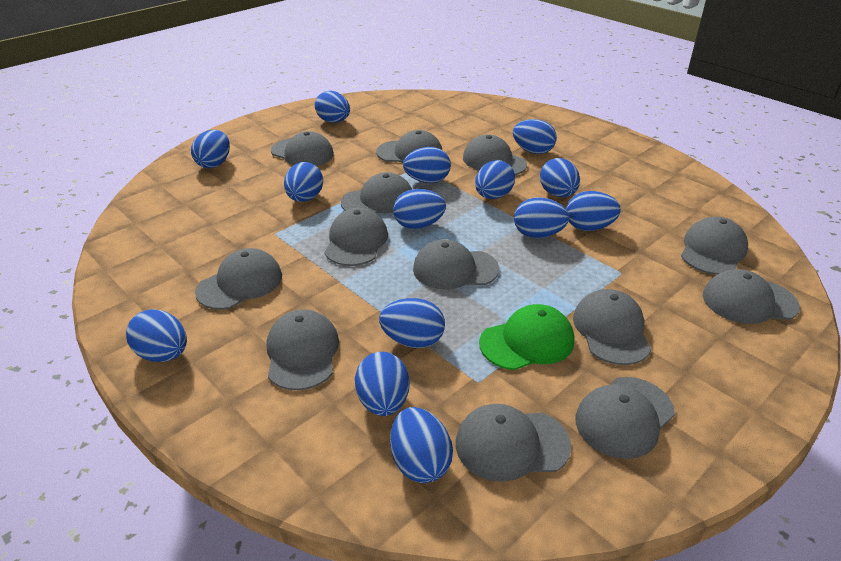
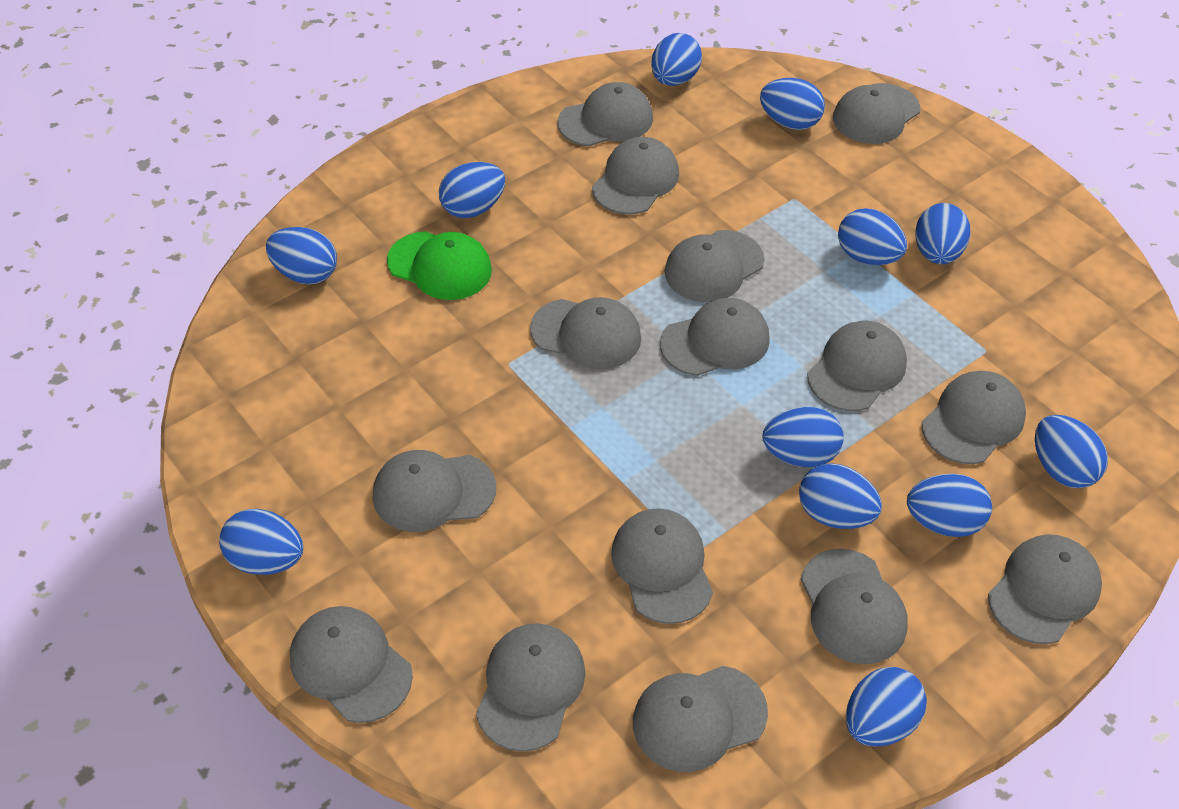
blue egg: [126,309,187,362] [191,130,230,168] [284,162,323,202] [315,91,350,123] [355,352,410,416] [379,298,445,348] [390,407,453,483] [393,189,446,229] [403,147,451,183] [475,160,515,199] [513,119,557,154] [514,198,569,238] [540,158,580,197] [566,191,621,231] = 14 -> [219,509,303,575] [266,227,337,284] [439,162,505,218] [651,33,702,86] [760,78,825,130] [763,407,844,467] [799,463,882,529] [838,208,907,265] [846,667,927,747] [907,474,992,537] [915,203,970,264] [1035,415,1108,488] = 12
grey cap: [195,248,282,310] [267,309,339,390] [271,131,334,166] [324,208,388,266] [341,172,412,213] [376,130,442,163] [413,239,499,289] [456,404,571,482] [463,134,527,175] [573,289,651,365] [575,377,675,459] [681,217,748,275] [703,269,800,324] = 13 -> [290,606,413,723] [372,450,496,532] [476,623,586,752] [530,297,641,369] [558,82,653,146] [592,137,679,215] [611,508,713,624] [633,666,768,772] [660,298,770,376] [664,230,764,302] [801,548,908,664] [807,321,907,411] [833,83,920,144] [922,371,1026,464] [988,534,1102,644] = 15

